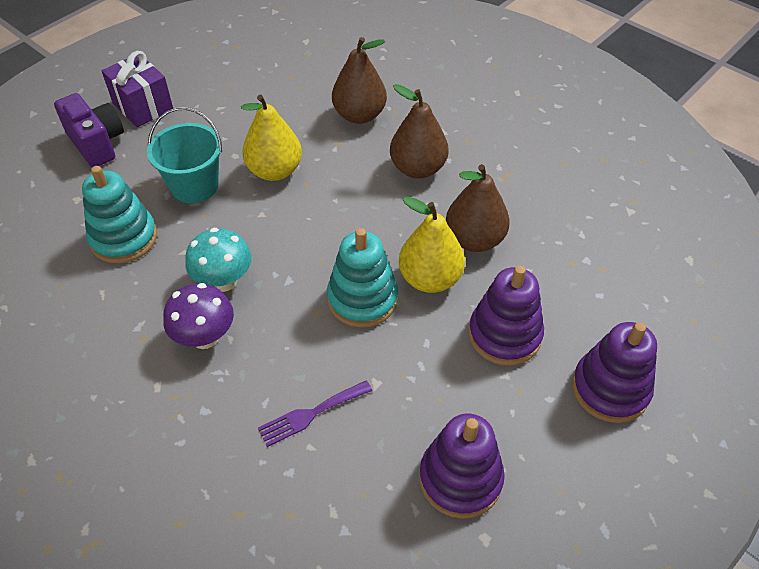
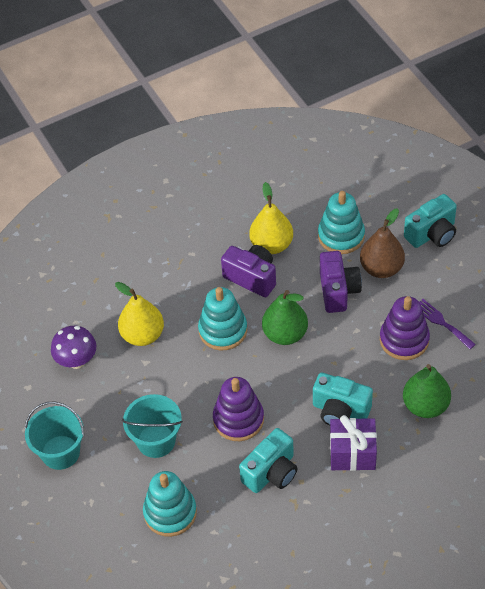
brown pear: [332,37,387,124] [390,84,449,179] [446,164,510,252] = 3 -> [360,208,405,278] = 1
green pear: none = 0 -> [262,290,308,345] [403,364,451,418] = 2
purple camera: [54,93,124,167] = 1 -> [221,245,276,297] [320,251,362,313] = 2
purple stacking toy: [419,414,505,519] [469,266,544,365] [572,322,657,423] = 3 -> [213,377,264,441] [380,296,430,360] = 2
turquoise bucket: [147,107,222,203] = 1 -> [25,402,84,470] [122,394,183,458] = 2
turquoise camera: none = 0 -> [239,428,298,493] [313,373,373,426] [404,194,457,248] = 3
turquoise mushroom: [185,228,252,292] = 1 -> none = 0
turquoise stacking toy: [82,166,157,263] [327,228,398,328] = 2 -> [143,471,197,537] [198,287,247,350] [318,191,365,254] = 3

